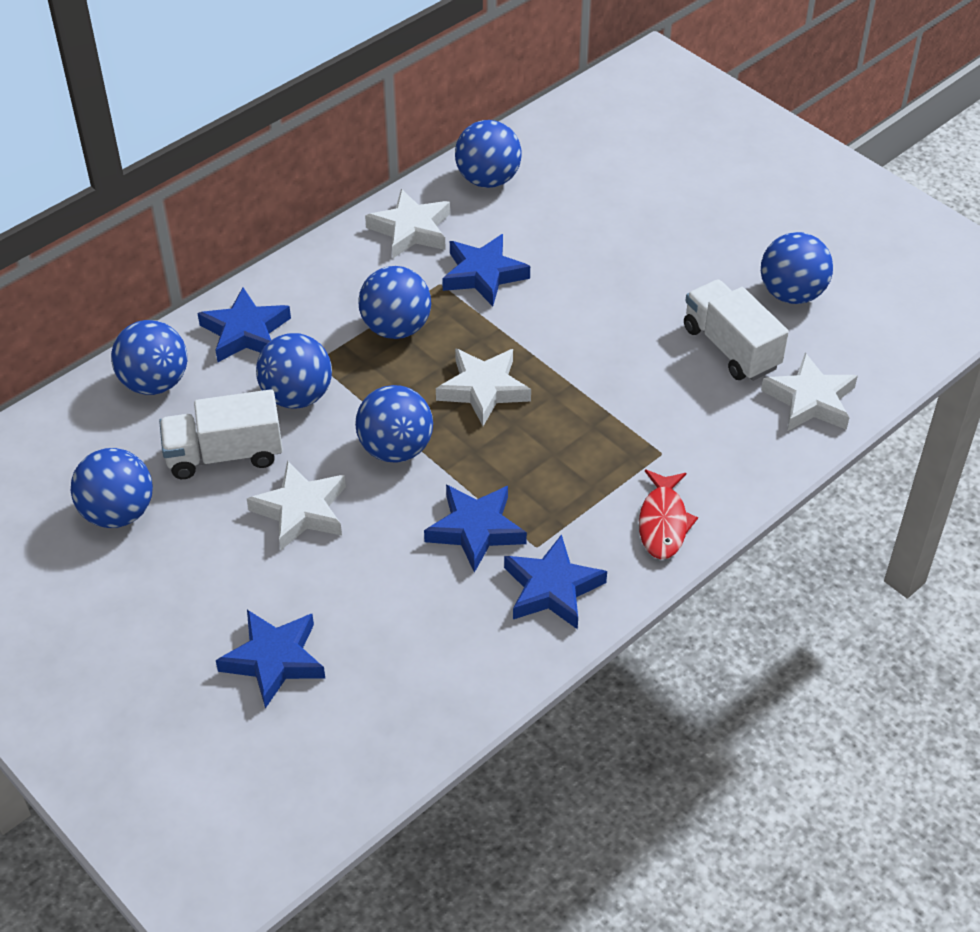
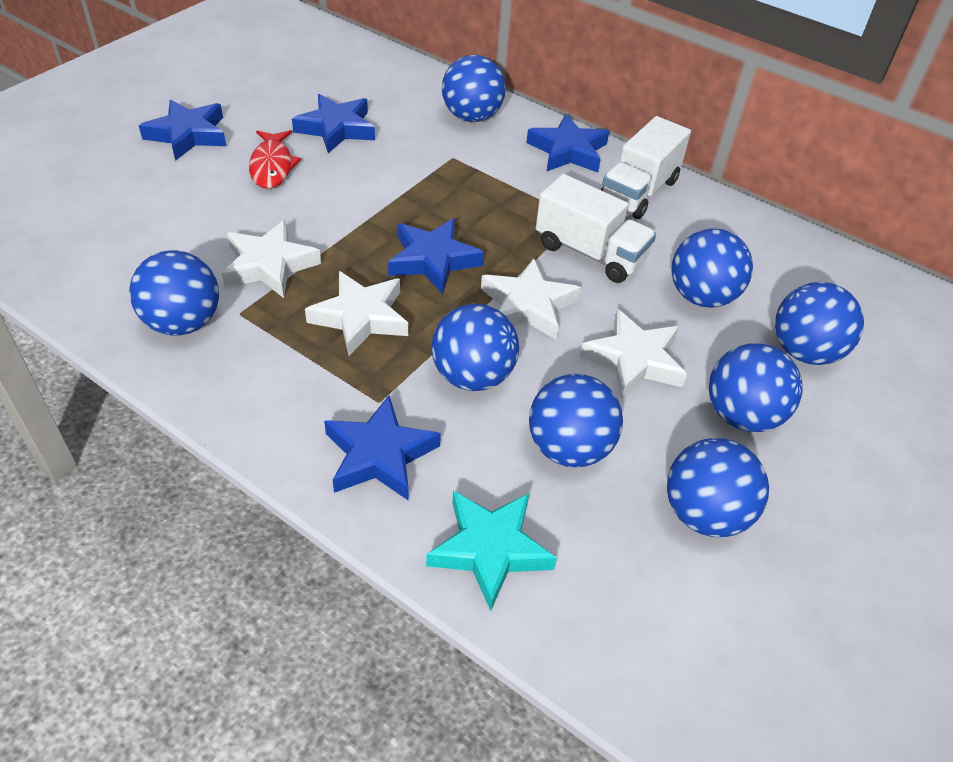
blue ball: [71,448,153,528] [111,320,187,395] [256,333,332,409] [355,385,433,463] [358,266,431,339] [455,120,522,188] [761,232,833,304] = 7 -> [130,250,219,335] [432,304,519,391] [442,55,506,122] [529,374,623,467] [667,438,769,537] [671,229,753,308] [709,343,803,432] [775,282,864,365] = 8
turquoise star: none = 0 -> [426,491,557,611] = 1

